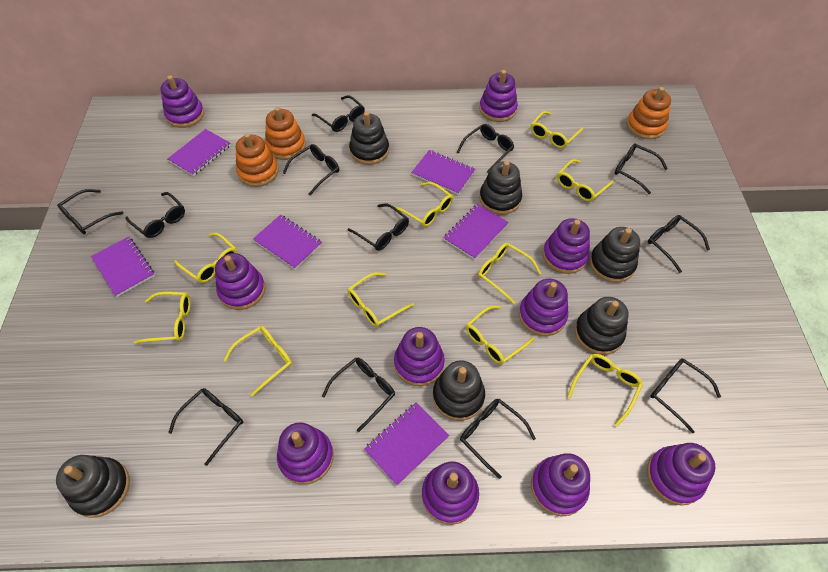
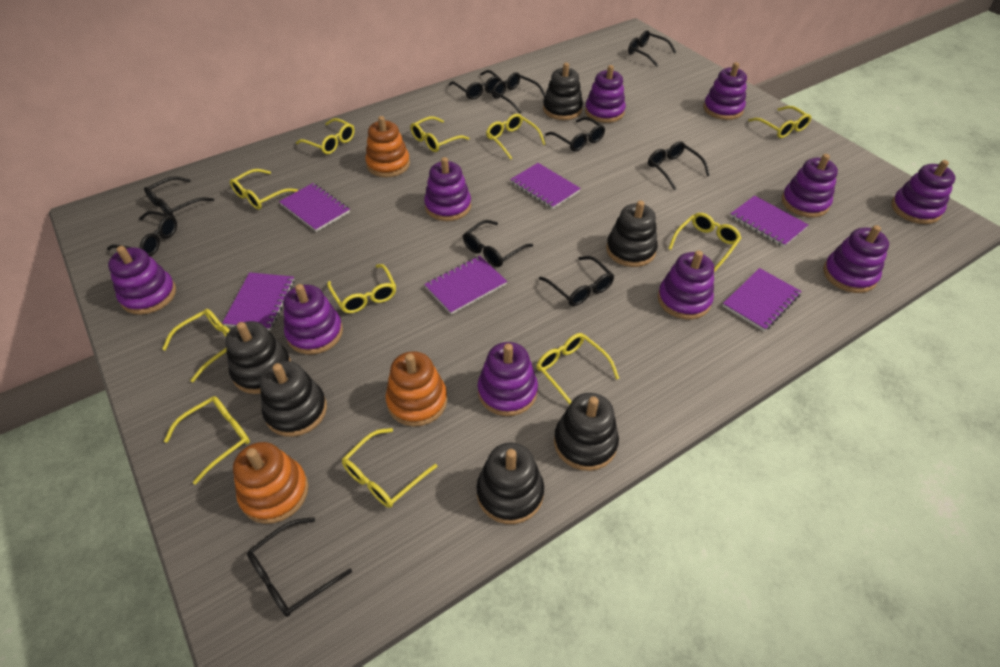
black glasses: [57,189,123,234] [125,192,185,238] [168,388,243,466] [283,144,339,195] [312,95,365,132] [322,358,395,432] [347,204,409,251] [457,124,514,173] [460,399,536,479] [615,143,668,194] [648,215,710,273] [650,358,721,433] = 12 -> [107,211,177,256] [144,176,214,216] [247,517,352,617] [449,70,502,100] [463,220,533,267] [492,72,546,113] [539,256,614,306] [545,117,605,151] [628,30,676,67] [648,141,710,190] = 10
yellow glasses: [134,292,191,344] [174,233,237,283] [224,326,292,397] [348,272,414,327] [395,182,453,227] [466,306,535,364] [478,243,541,304] [531,111,583,148] [557,159,614,202] [567,354,643,427] = 10 -> [162,309,230,382] [164,396,250,485] [230,169,298,209] [296,118,355,154] [327,264,396,313] [342,428,437,508] [410,116,469,152] [486,114,545,160] [536,333,620,405] [668,213,741,272] [748,106,812,138] = 11

